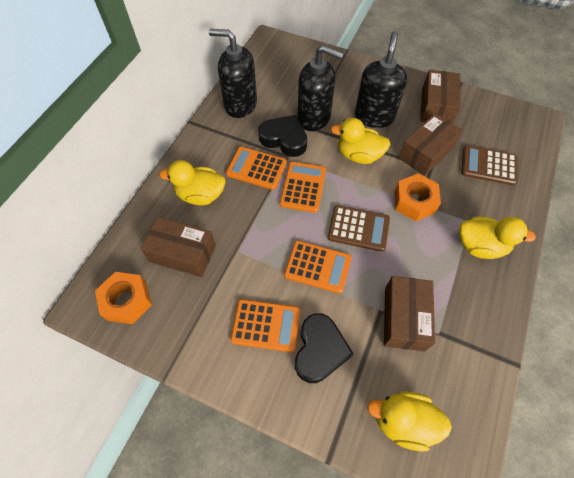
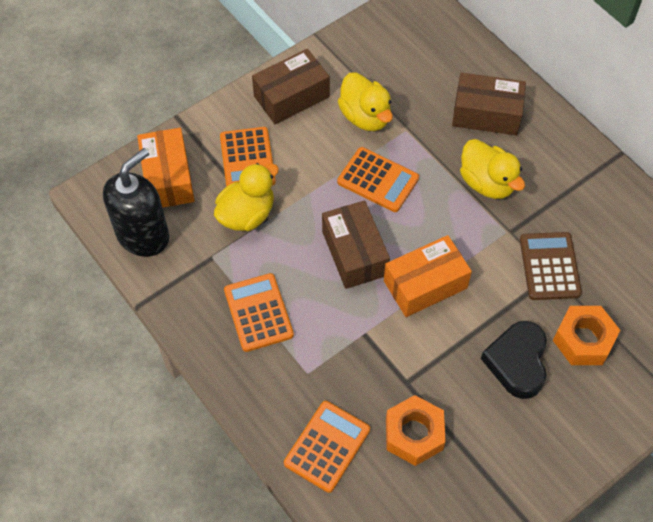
black heart: [258,115,307,157] [295,313,353,383] = 2 -> [481,321,547,399] = 1
black soap dispenser: [209,29,257,118] [297,45,344,131] [355,31,407,128] = 3 -> [103,148,169,257] = 1
brown box: [140,217,216,277] [384,276,435,352] [399,113,463,176] [420,70,461,124] = 4 -> [252,49,330,124] [322,200,390,289] [452,72,526,135] = 3
brown calculator: [328,205,390,252] [461,145,518,185] = 2 -> [520,232,582,300] = 1
orange box: none = 0 -> [137,128,195,208] [384,235,472,317] = 2
yellow duck: [159,160,226,205] [330,118,391,164] [367,392,452,452] [459,216,536,259] = 4 -> [214,163,279,231] [338,72,393,131] [460,139,525,199] = 3

